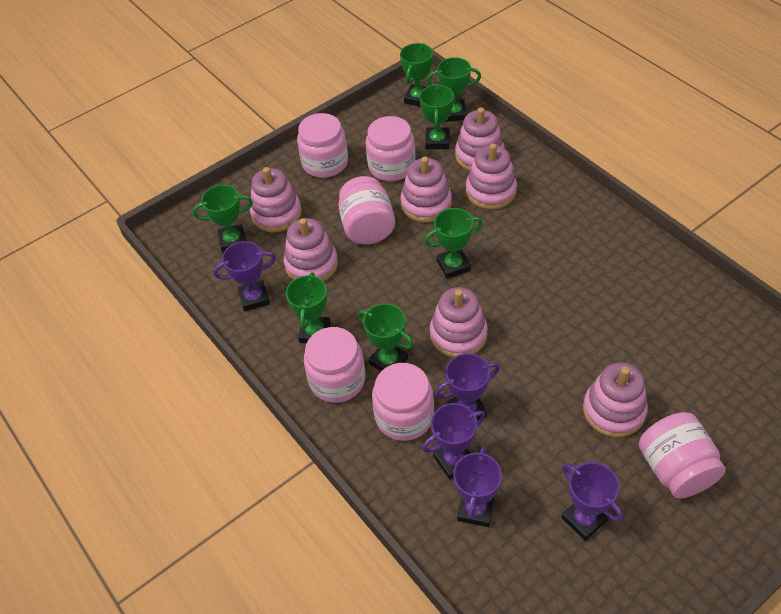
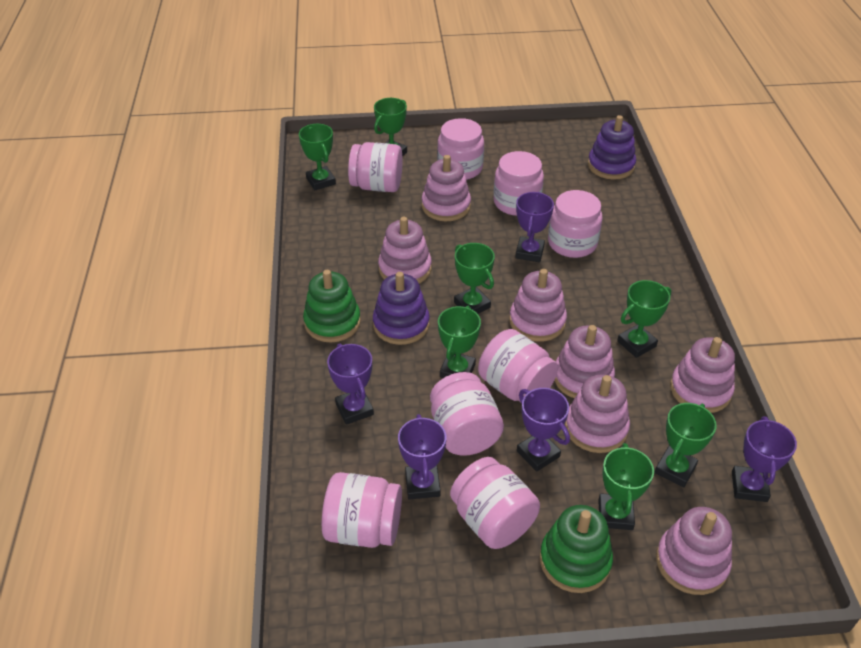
green stacking toy: none = 0 -> [303,270,361,343] [540,505,613,593] = 2
pink jar: [297,113,348,178] [304,327,366,403] [338,176,395,244] [366,116,415,181] [372,363,434,441] [639,412,726,499] = 6 -> [322,472,402,548] [348,142,403,192] [430,372,504,456] [437,118,484,180] [450,457,540,549] [478,329,558,402] [494,151,544,216] [548,190,603,258] = 8
purple stacking toy: none = 0 -> [373,272,430,345] [588,115,636,179] = 2

